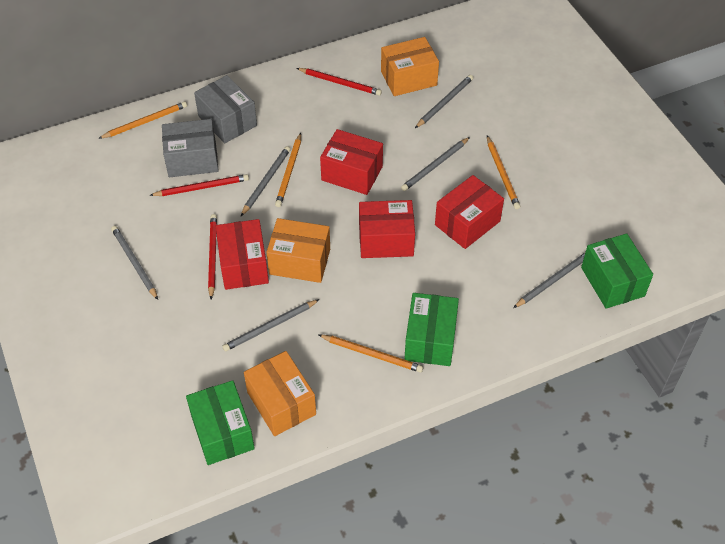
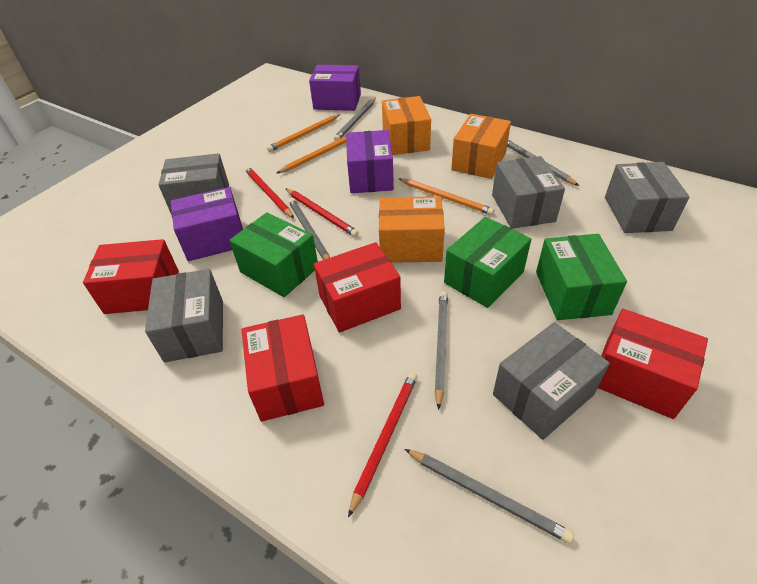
grey box: [162,119,219,177] [194,75,257,143] = 2 -> [145,269,223,362] [158,153,229,215] [492,156,565,229] [493,322,610,440] [605,162,690,233] = 5
grey pencil: [111,226,158,300] [222,299,320,351] [241,146,291,216] [401,137,470,191] [415,75,474,128] [513,253,585,308] = 6 -> [288,198,330,260] [334,98,376,141] [405,449,574,543] [434,291,448,410] [507,140,579,186] = 5
orange pencil: [98,101,187,139] [275,133,301,207] [319,335,423,373] [487,136,520,209] = 4 -> [267,115,340,152] [276,136,346,174] [399,178,495,215] = 3
purple box: none = 0 -> [171,187,243,261] [309,65,361,111] [346,130,394,193] = 3

